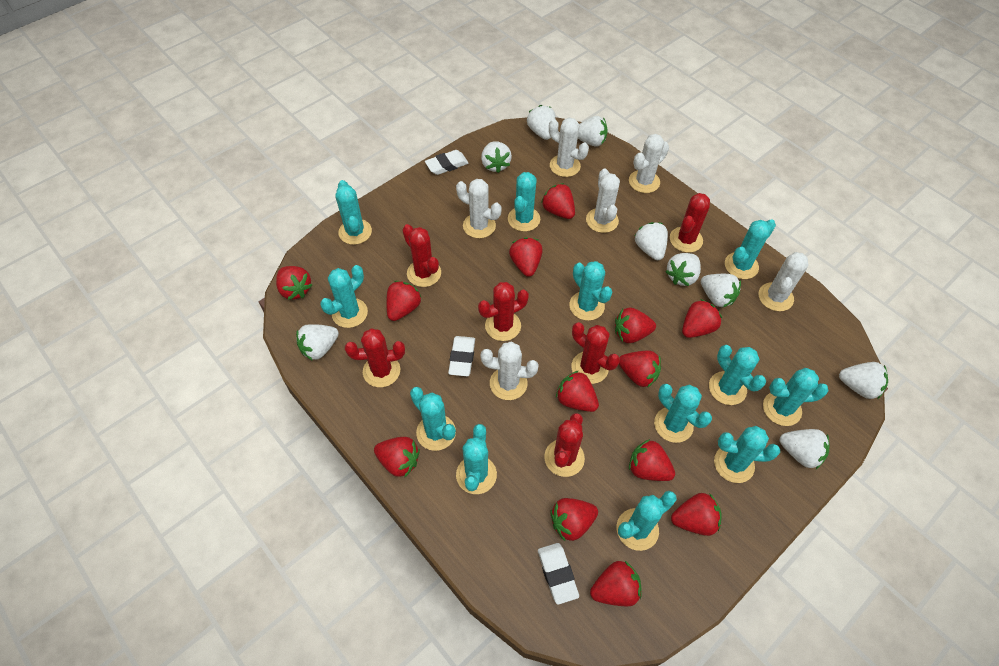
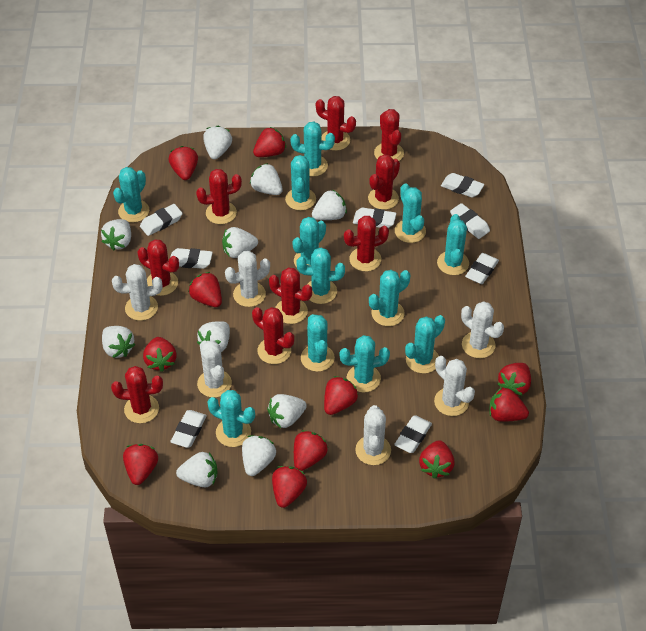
red cactus: [345,328,405,387] [402,224,441,287] [478,282,529,341] [544,413,585,477] [572,322,620,384] [670,193,710,253] = 6 -> [111,366,163,423] [138,239,179,296] [196,169,242,224] [252,307,294,364] [269,267,312,324] [316,96,356,151] [344,216,389,272] [368,154,400,210] [374,109,404,161] = 9
red strawberry: [276,266,312,300] [374,437,420,477] [386,281,422,321] [509,237,543,277] [541,183,575,219] [550,498,598,541] [556,371,599,412] [590,561,642,606] [615,307,656,343] [619,350,661,388] [629,439,675,481] [671,493,721,536] [682,299,722,338] = 13 -> [123,444,158,485] [143,337,177,372] [168,146,198,180] [189,272,222,307] [253,127,286,157] [272,466,307,508] [294,430,328,471] [324,376,358,415] [419,440,455,479] [489,387,529,422] [498,363,531,396] = 11
white eraser: [425,150,469,175] [448,336,475,376] [538,543,579,605] = 3 -> [140,204,183,236] [170,248,213,269] [170,410,207,448] [353,208,396,228] [394,416,432,453] [441,173,484,198] [450,203,490,239] [465,253,499,284] = 8
white strawberry: [296,324,339,361] [481,141,512,173] [527,105,555,140] [578,116,608,147] [635,222,668,260] [665,253,701,286] [701,274,741,307] [780,429,829,469] [839,362,888,399] = 9 -> [101,219,131,251] [102,326,136,358] [176,452,218,487] [197,321,230,352] [203,126,232,159] [222,227,258,258] [242,435,276,476] [250,163,283,195] [267,394,307,428] [312,190,347,220] = 10

